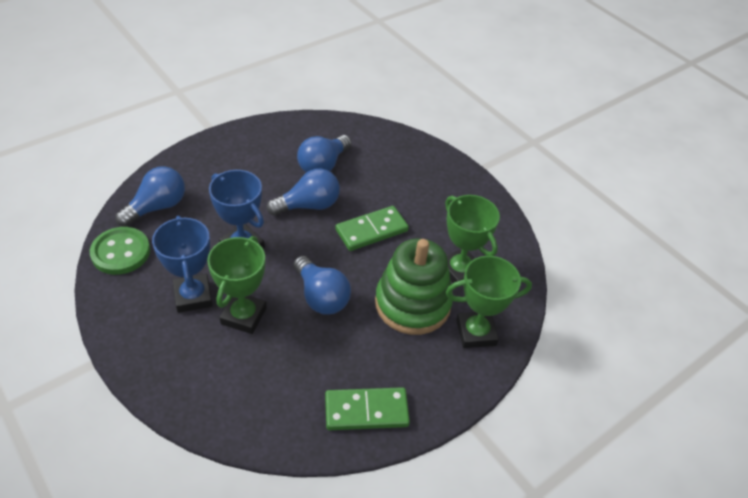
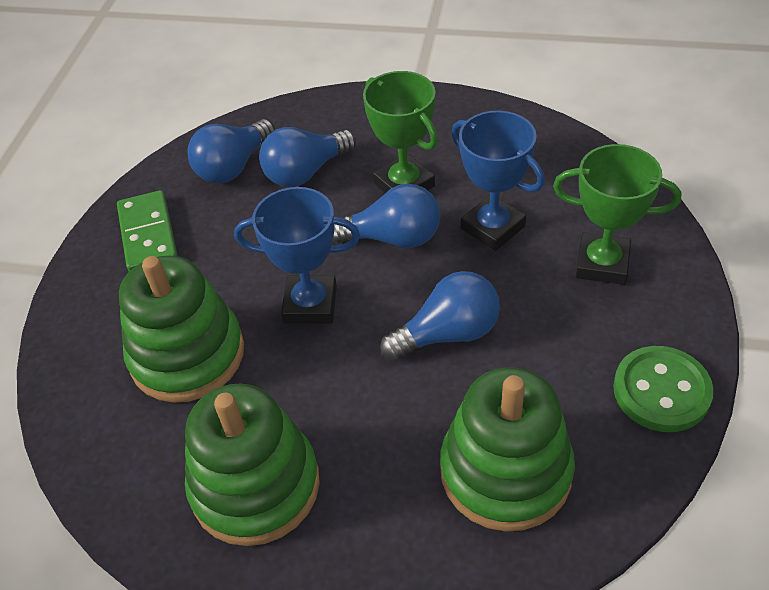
green domino: [325,387,410,430] [335,206,409,251] = 2 -> [117,190,178,271] = 1
green stacking toy: [375,238,453,335] = 1 -> [119,256,244,403] [185,384,320,546] [440,367,575,532] = 3
green trophy: [207,236,267,334] [445,195,500,283] [446,256,532,348] = 3 -> [363,71,438,193] [553,144,681,285] = 2

